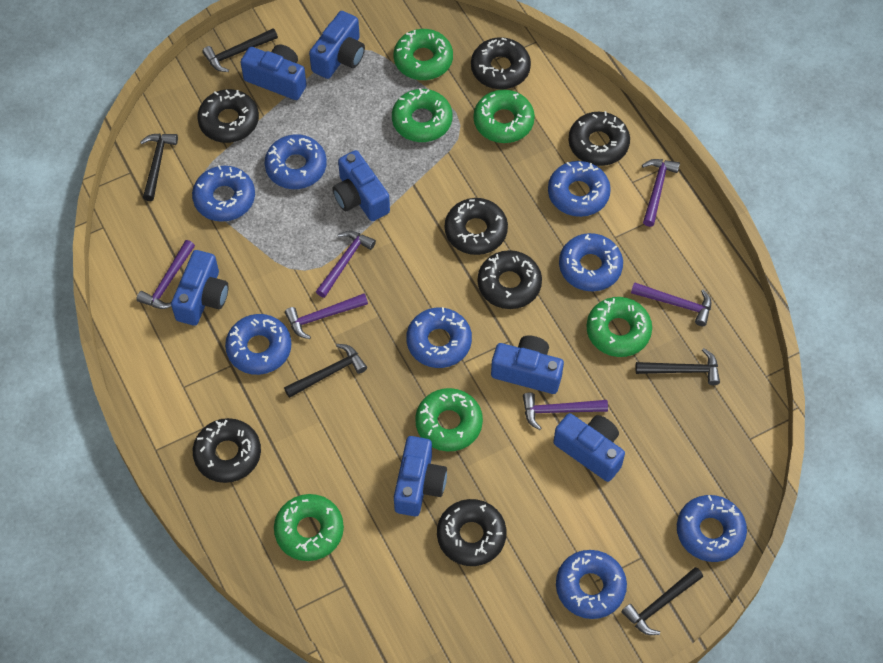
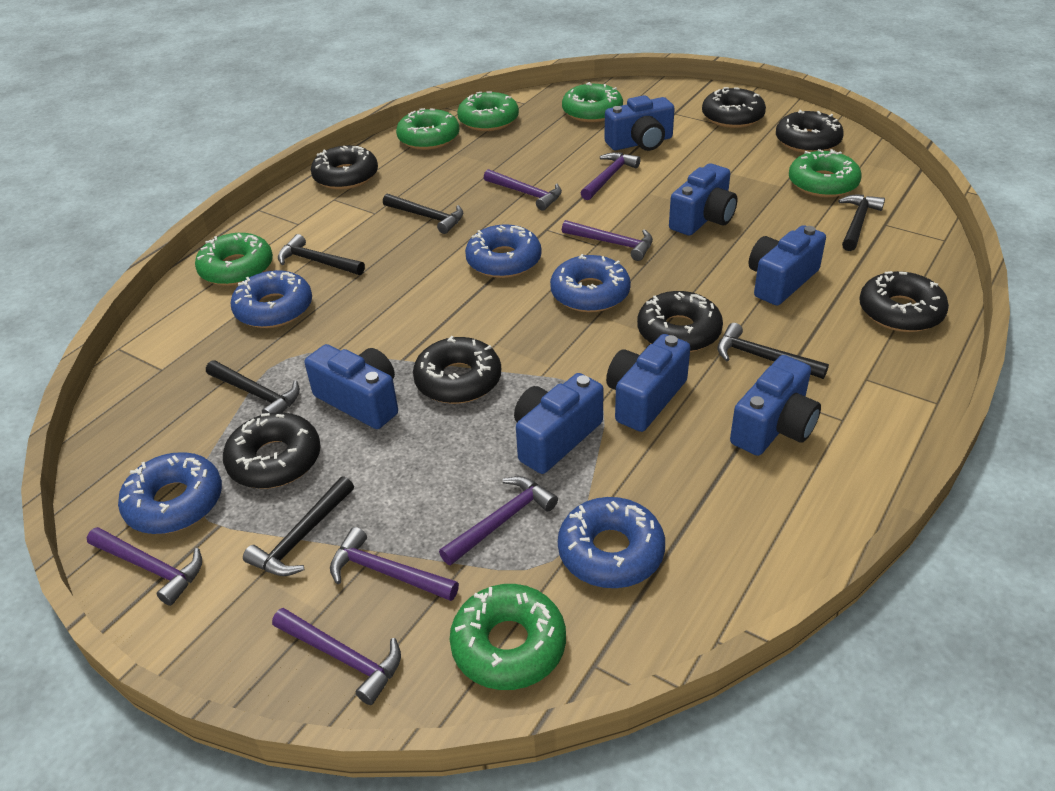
black hammer: [140,134,178,201] [202,28,278,72] [284,344,367,398] [621,567,703,635] [636,348,720,385] = 5 -> [206,360,300,414] [243,476,354,576] [278,234,365,275] [383,194,463,234] [717,323,829,379] [838,195,885,251] = 6
blue donut: [192,165,255,222] [225,314,292,375] [265,134,327,189] [406,307,472,368] [548,161,611,217] [556,550,627,619] [559,233,623,291] [677,495,747,562] = 8 -> [118,452,222,534] [230,270,312,328] [465,224,542,278] [550,254,631,312] [558,497,665,588] = 5
purple hammer: [136,240,195,309] [285,294,368,339] [316,231,376,298] [523,392,608,430] [631,282,711,326] [642,159,680,227] = 6 -> [87,527,202,606] [272,608,401,705] [330,527,459,601] [439,476,558,565] [484,169,562,211] [562,220,653,261] [581,152,641,200] = 7

